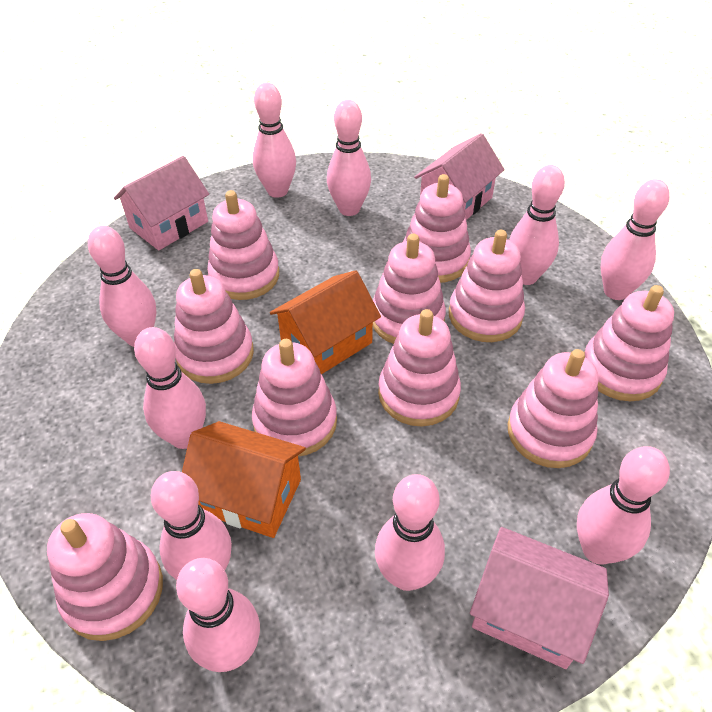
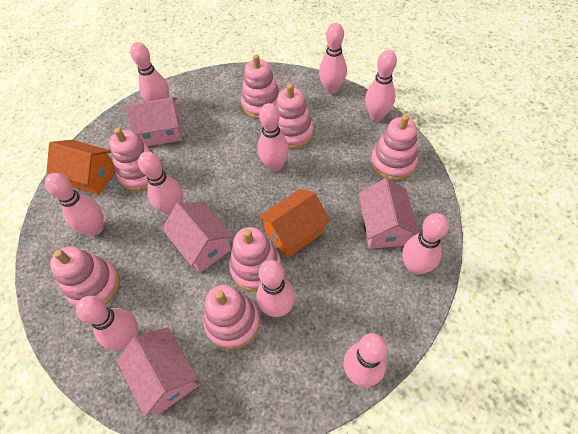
pink house: [114,156,209,250] [414,133,505,220] [470,527,609,669] = 3 -> [117,327,198,417] [125,97,182,146] [162,202,233,273] [359,178,418,249] = 4
pink stacking toy: [47,513,163,641] [174,269,254,384] [207,190,279,300] [252,339,337,457] [373,234,446,344] [378,309,461,426] [403,174,471,283] [449,230,525,342] [508,349,599,468] [584,285,674,401] = 10 -> [50,246,120,307] [109,128,163,191] [204,285,260,350] [229,227,281,292] [241,54,280,119] [276,84,314,149] [371,114,418,181] = 7

